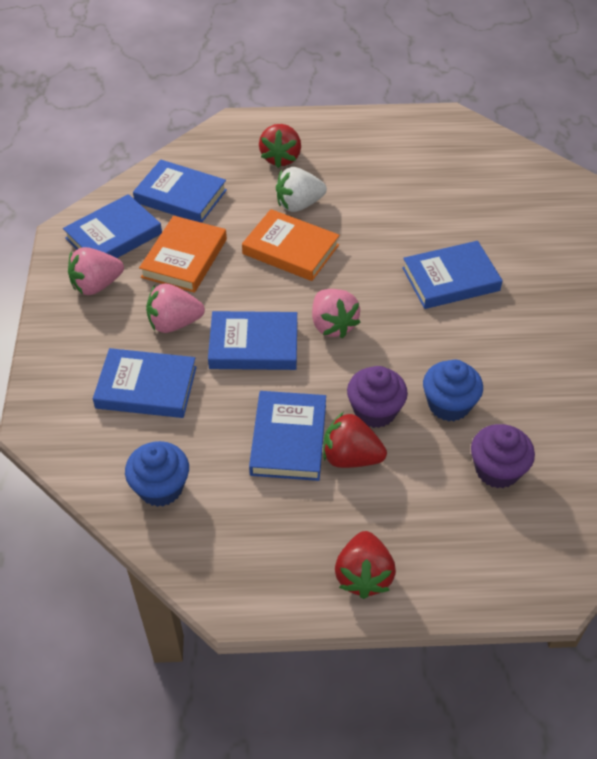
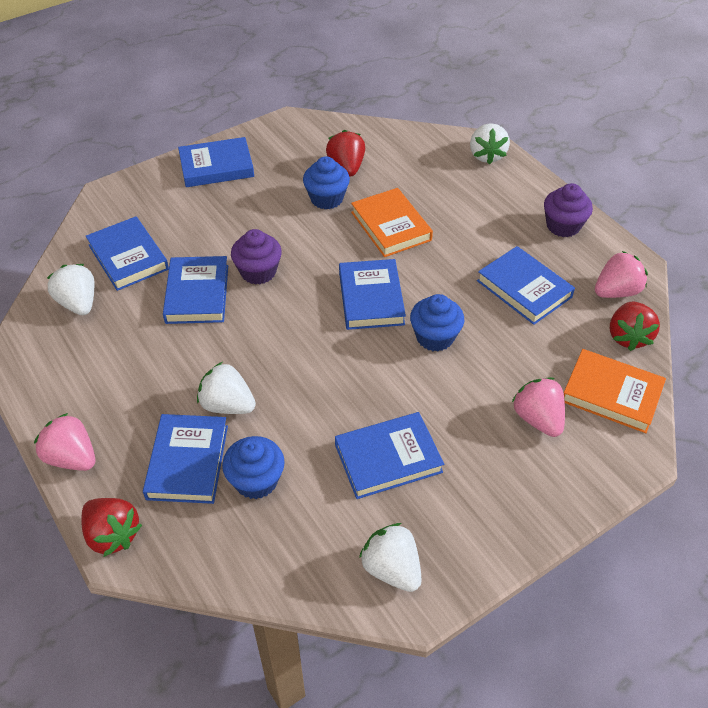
blue book: [63,194,162,258] [93,348,197,418] [133,159,227,223] [208,311,297,370] [249,391,326,481] [402,241,503,309] = 6 -> [86,216,169,291] [143,414,228,504] [163,256,228,324] [178,137,254,187] [335,412,444,499] [339,259,406,330] [477,246,575,325] = 7
blue cupcake: [125,441,189,507] [423,360,483,422] = 2 -> [222,436,285,499] [303,156,350,209] [410,294,464,352] = 3
white strawberry: [276,167,327,212] = 1 -> [47,264,94,315] [197,362,256,414] [359,523,422,592] [470,123,510,164] = 4

